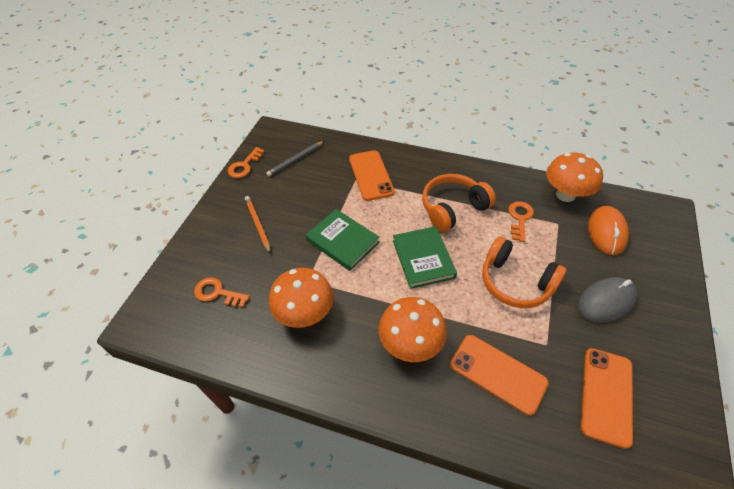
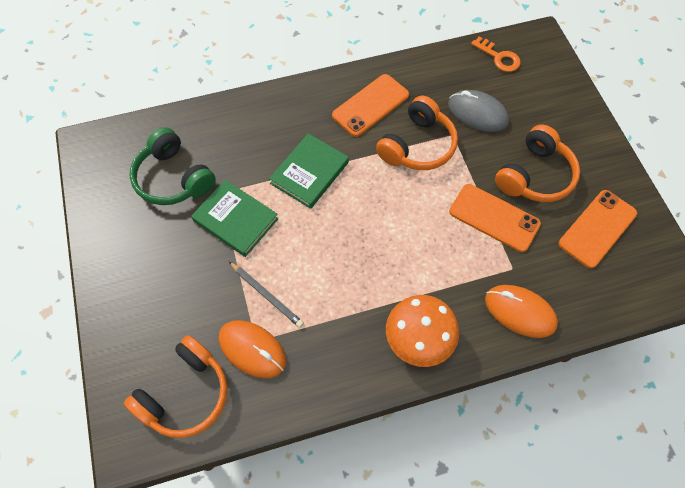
green headphones: none = 0 -> [129,127,216,205] = 1
orange headphones: [422,174,496,232] [482,236,567,308] = 2 -> [124,335,228,438] [376,96,458,170] [495,124,580,202] = 3
orange key: [194,277,250,307] [228,147,265,178] [508,201,534,242] = 3 -> [471,36,521,72] = 1
orange mouse: [588,206,629,255] = 1 -> [219,320,286,378] [485,285,558,338] = 2
orange mushroom: [269,268,333,328] [379,297,447,362] [546,152,603,202] = 3 -> [386,295,459,367] = 1
orange pencil: [245,196,271,254] = 1 -> none = 0

